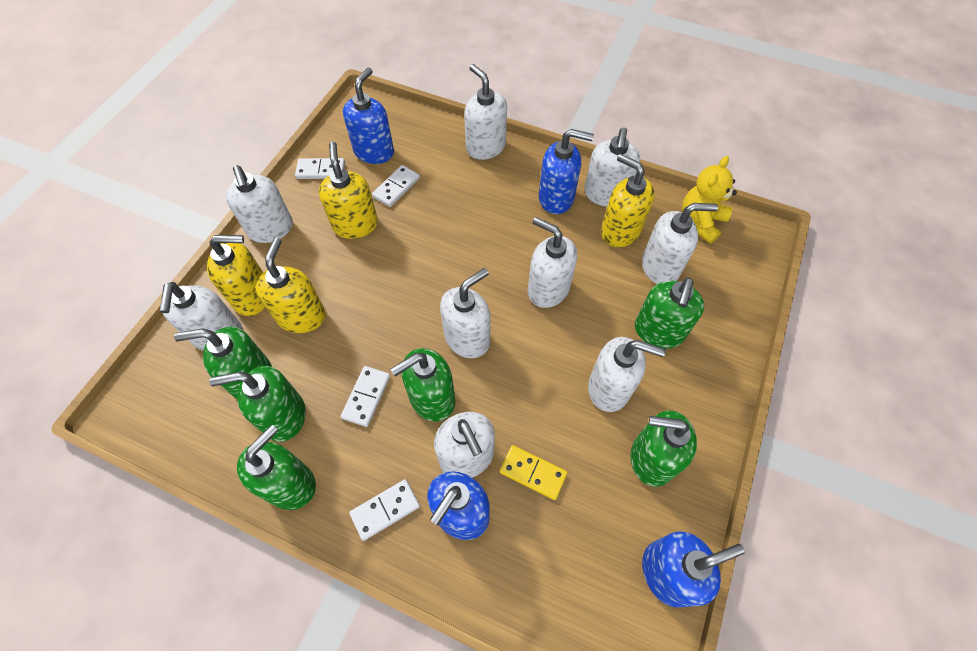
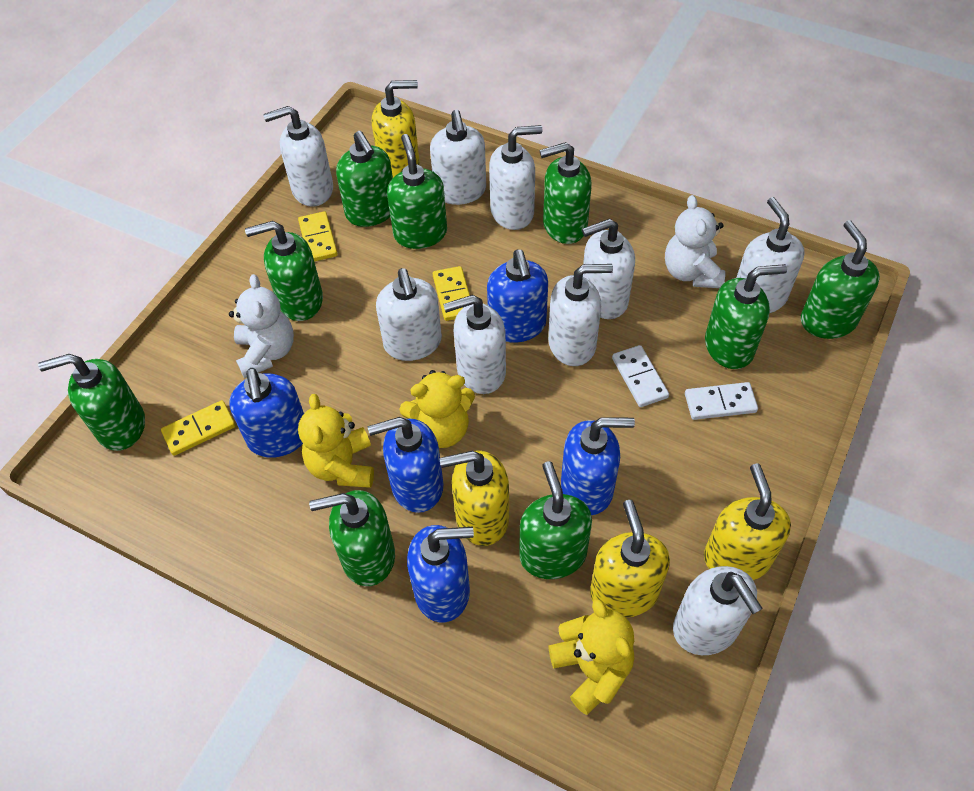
blue soap dispenser: [343,68,394,164] [427,472,490,540] [539,129,594,214] [642,531,745,607] = 4 -> [229,368,304,458] [368,417,443,513] [407,525,474,622] [487,250,548,343] [561,417,635,515] = 5
green soap dispenser: [174,327,272,399] [209,366,306,442] [237,425,316,510] [391,348,455,422] [631,410,697,487] [635,277,704,349] = 6 -> [38,354,145,451] [245,221,323,321] [309,490,395,586] [336,131,393,227] [387,134,447,249] [519,461,592,579] [540,142,592,244] [705,264,787,369] [801,220,880,339] = 9
white domino: [295,158,345,179] [341,366,390,427] [349,479,420,541] [372,165,420,207] = 4 -> [612,345,669,407] [685,382,758,420] = 2
white teddy bear: none = 0 -> [229,274,294,378] [665,195,725,288] = 2
yellow domino: [499,445,568,500] = 1 -> [161,400,236,456] [298,211,338,262] [433,266,470,321] = 3
yellow teddy bear: [682,156,737,244] = 1 -> [298,394,374,488] [399,370,475,448] [548,599,634,715] = 3

